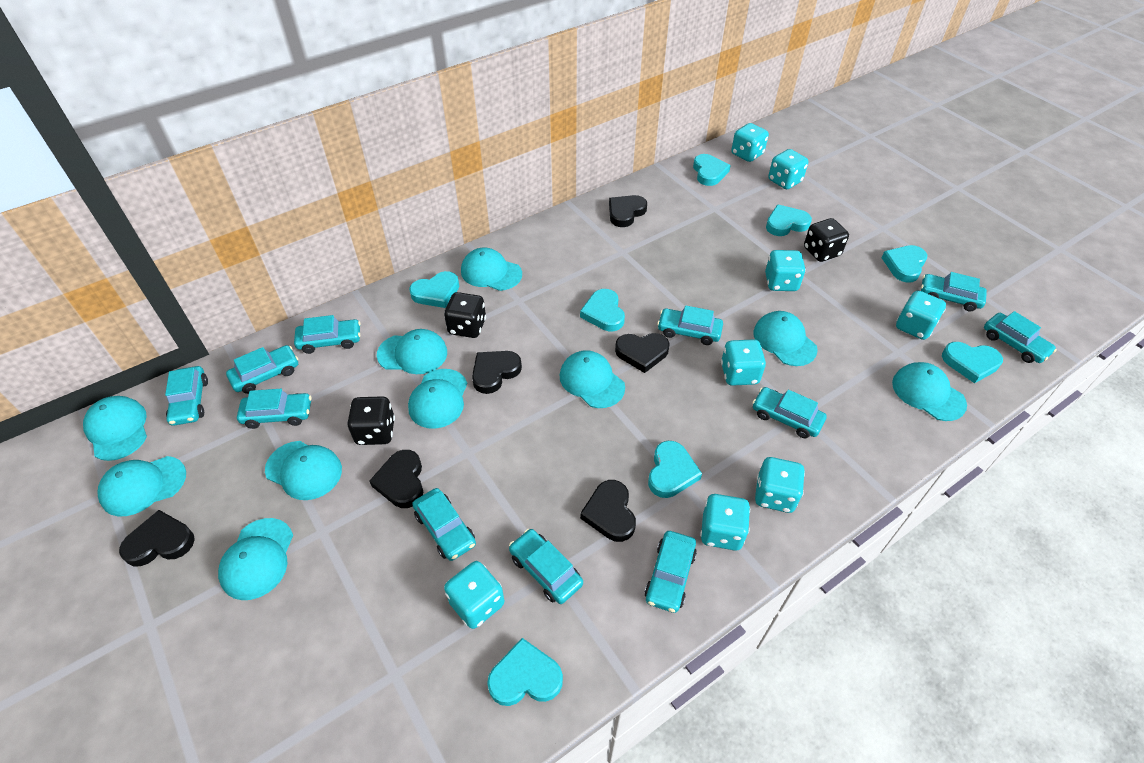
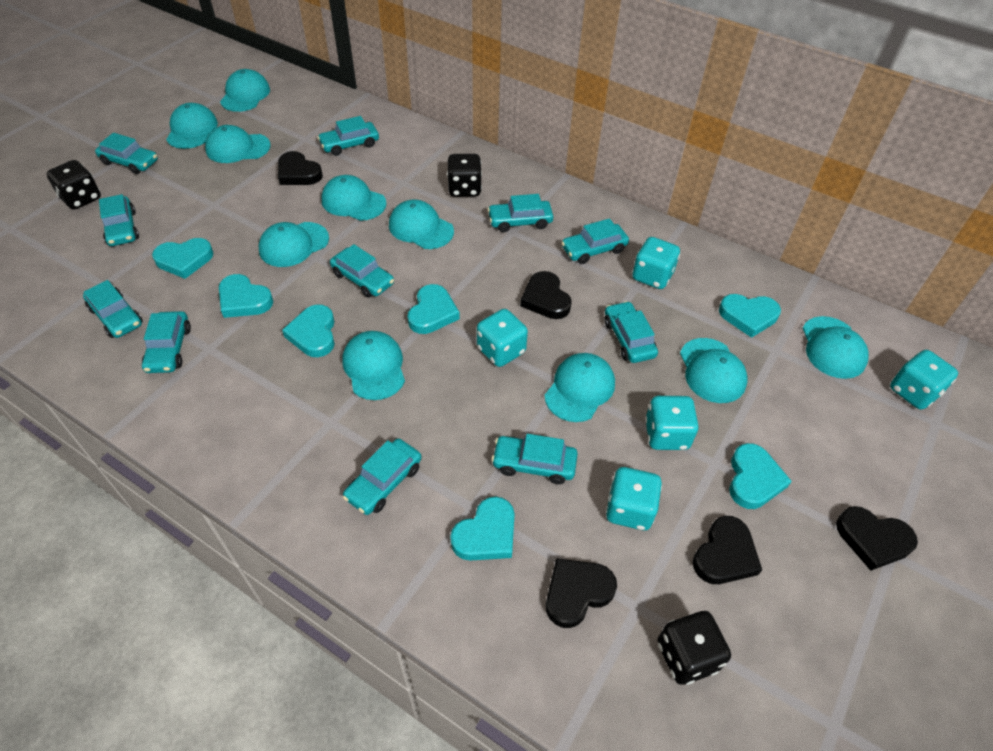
black heart: [119,510,195,566] [370,450,423,508] [472,351,522,394] [580,480,636,542] [609,195,647,227] [615,333,670,373] = 6 -> [278,151,323,185] [520,271,572,319] [546,558,617,628] [693,516,762,584] [836,506,918,571] = 5
turquoise dice: [444,561,504,629] [700,494,750,551] [721,339,766,386] [731,123,769,162] [755,457,805,513] [765,250,806,291] [768,149,808,189] [896,291,946,340] = 8 -> [477,309,528,367] [606,467,662,530] [632,237,680,289] [645,396,698,450] [890,350,958,410] = 5
turquoise heart: [409,271,459,308] [487,638,563,706] [580,289,625,331] [648,441,702,498] [693,154,731,186] [766,204,812,236] [882,245,927,282] [942,342,1003,383] = 8 -> [152,238,214,279] [219,274,273,318] [282,305,335,357] [407,284,460,334] [450,496,515,561] [719,294,781,338] [729,443,792,509] = 7

